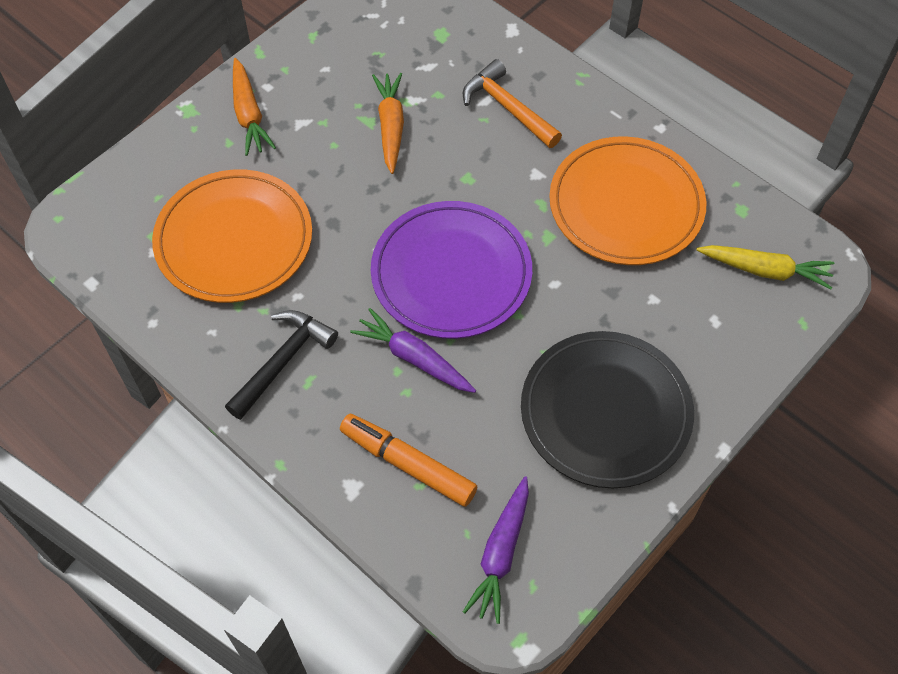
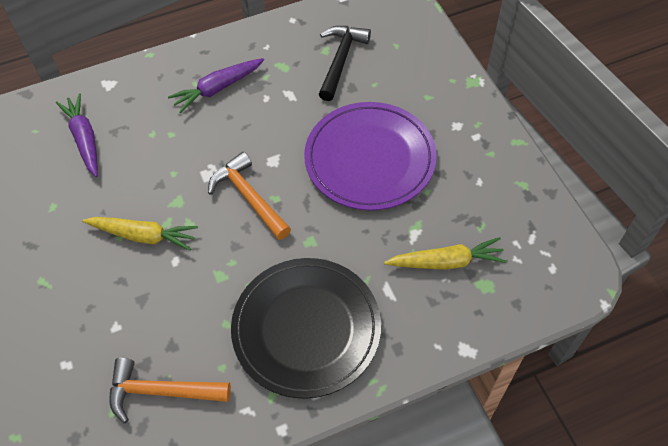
orange carrot: [233,58,276,156] [372,73,404,174] = 2 -> none = 0
orange hammer: [463,59,562,148] = 1 -> [110,358,231,423] [208,152,291,240] = 2
orange marker: [340,414,477,507] = 1 -> none = 0
orange plate: [152,169,312,303] [549,136,706,265] = 2 -> none = 0
yellow carrot: [696,245,834,289] = 1 -> [82,217,198,251] [384,237,507,270] = 2

